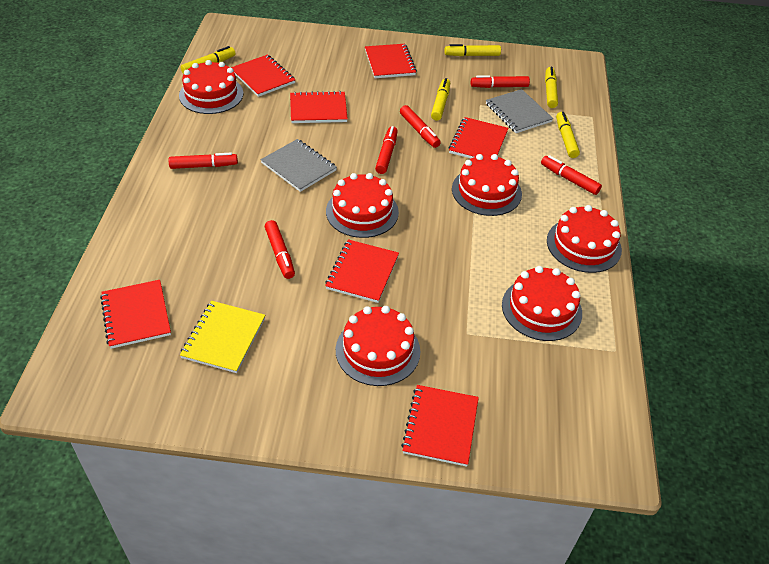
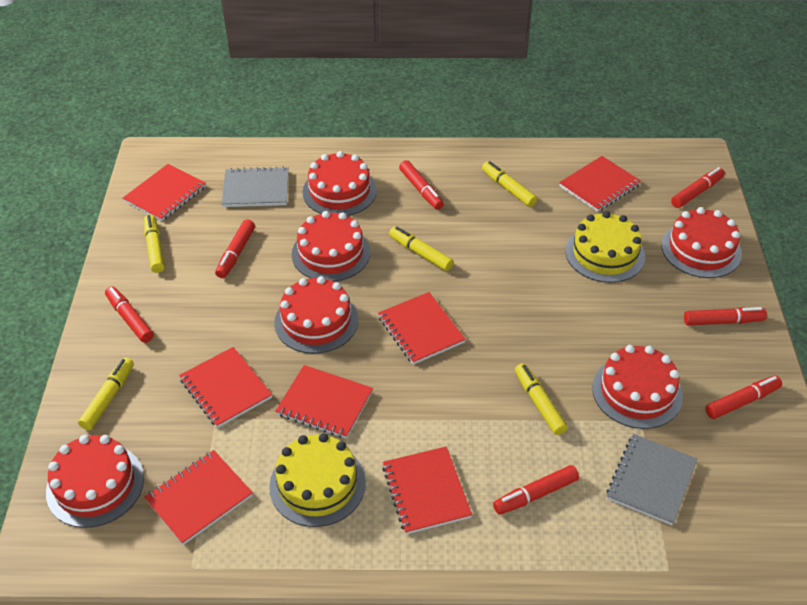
red marker: [169,153,238,169] [265,220,295,279] [375,126,398,174] [400,105,441,148] [471,75,530,88] [541,155,602,195] = 6 -> [105,286,154,343] [215,219,255,278] [399,160,444,210] [493,465,579,515] [671,167,725,208] [684,307,767,325] [705,376,782,419] = 7
yellow cake: none = 0 -> [269,433,366,527] [566,211,645,283] = 2
yellow notebook: [180,301,265,373] = 1 -> none = 0

